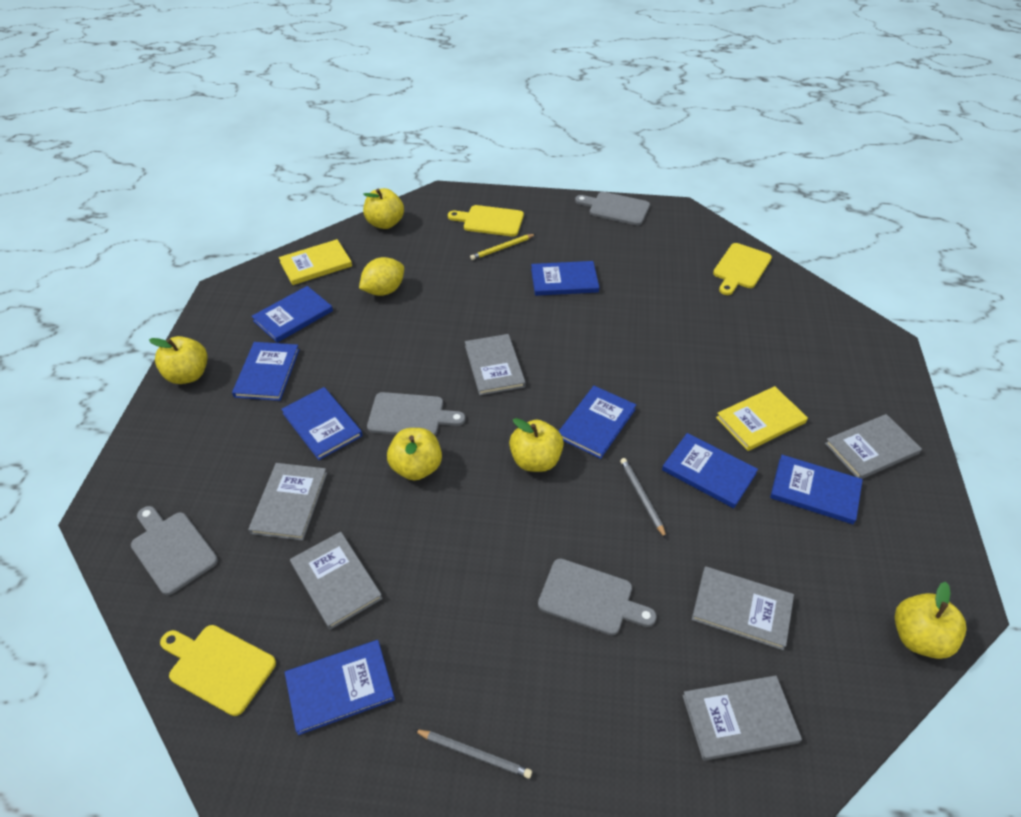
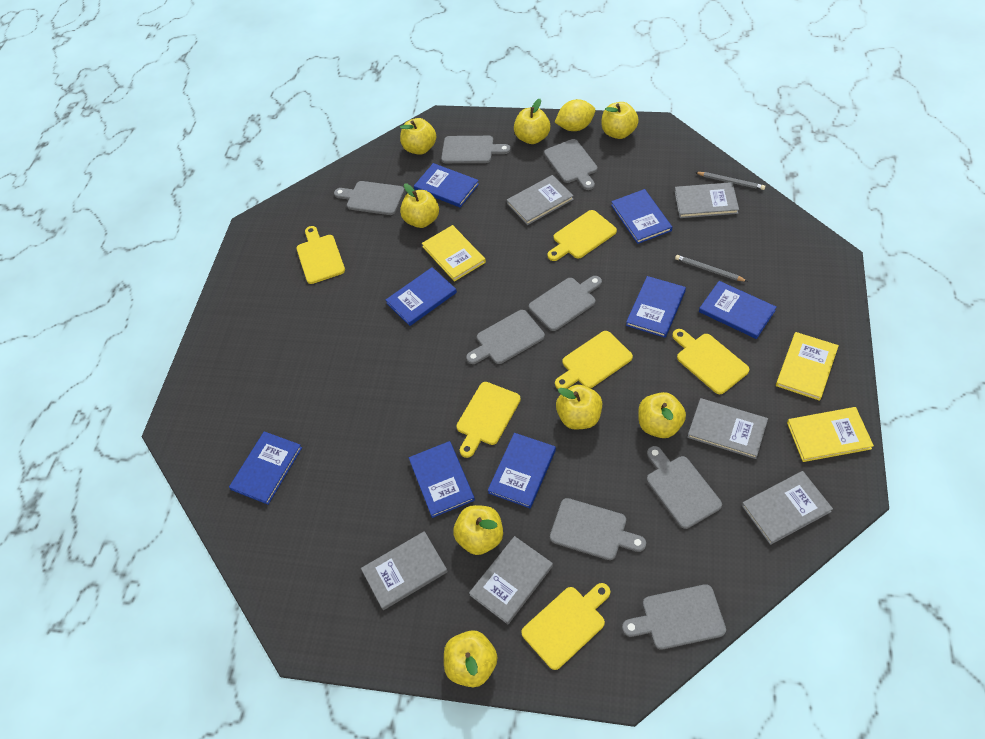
grey cutting board: [131,506,218,595] [367,392,466,435] [538,559,657,635] [575,192,650,225] = 4 -> [334,181,405,215] [441,136,511,163] [466,310,545,364] [529,276,602,331] [544,139,597,190] [550,498,646,560] [622,584,726,650] [647,446,722,529] = 8
yellow apple: [149,336,208,384] [363,188,404,229] [387,428,442,481] [509,418,564,472] [894,582,966,659] = 5 -> [400,118,436,155] [400,184,439,228] [444,630,497,687] [453,505,503,555] [514,99,550,144] [556,385,602,429] [601,102,639,139] [638,392,686,438] = 8
yellow book: [279,239,352,285] [716,386,808,451] = 2 -> [422,225,486,282] [776,332,839,401] [787,407,874,462] = 3
yellow cutting board: [160,625,276,716] [448,205,524,236] [713,243,772,295] = 3 -> [296,226,345,284] [456,382,521,458] [521,583,610,670] [547,210,617,261] [555,331,633,389] [672,329,749,394] = 6
yellow pencil: [470,234,535,260] = 1 -> none = 0

